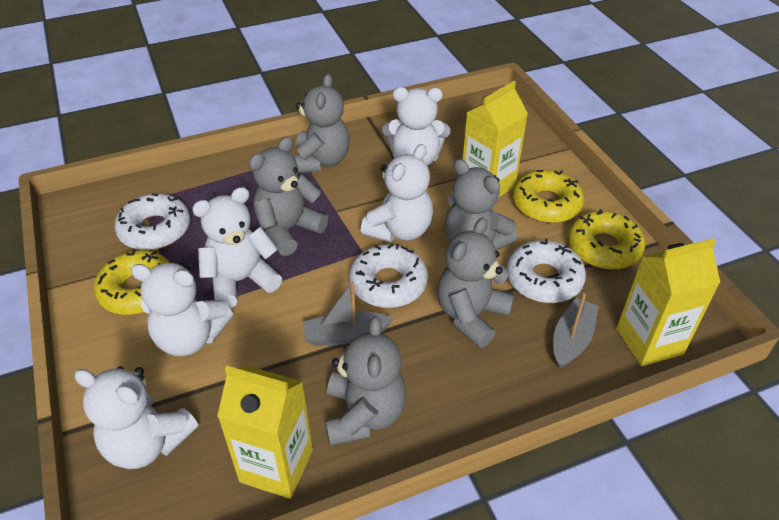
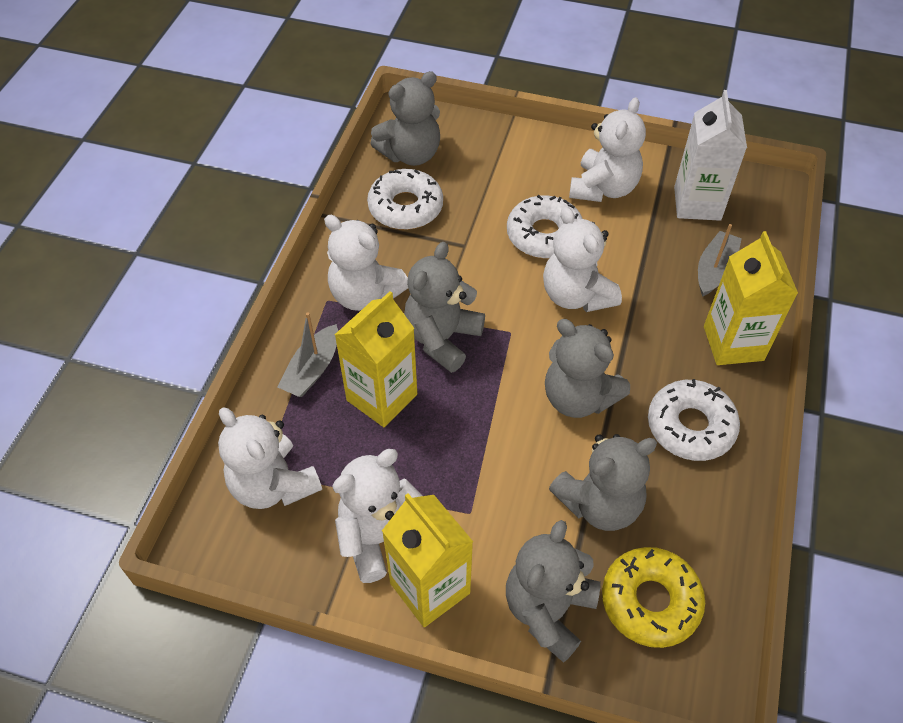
white carton: none = 0 -> [674,90,747,221] = 1
yellow donut: [94,249,171,315] [513,170,584,223] [568,209,645,269] = 3 -> [602,547,705,648] = 1

